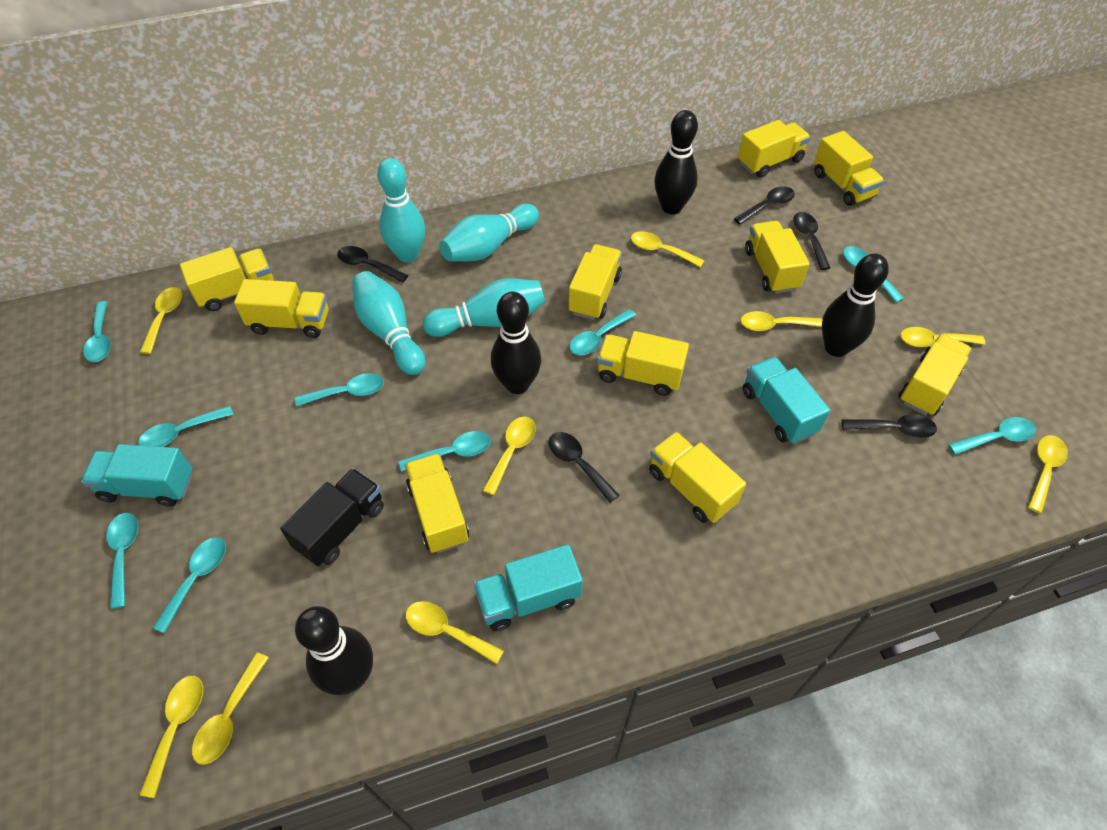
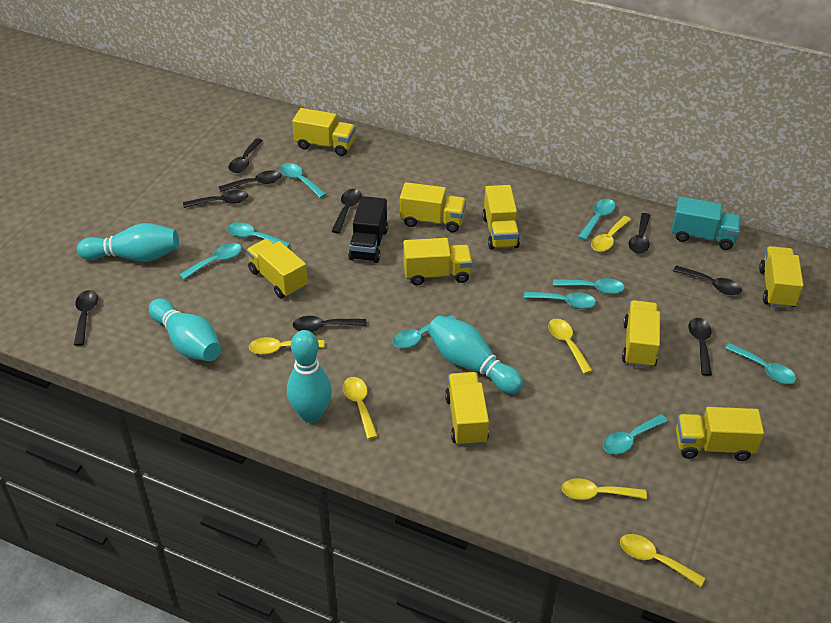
black bowling pin: [295,606,373,695] [491,292,541,394] [654,110,698,214] [822,253,889,357] = 4 -> none = 0
black spoon: [337,246,408,283] [549,432,619,503] [734,187,795,224] [793,212,830,270] [842,414,937,438] = 5 -> [74,290,98,346] [183,190,248,208] [219,170,282,192] [229,138,263,173] [293,316,367,332] [331,189,362,234] [629,213,650,254] [673,265,742,295] [688,318,712,376] = 9
turquoise truck: [81,444,192,507] [474,545,583,631] [743,357,830,444] = 3 -> [672,196,741,250] = 1
yellow spoon: [139,676,203,798] [140,287,182,354] [192,653,269,765] [405,601,504,664] [482,416,536,495] [631,231,705,267] [740,311,822,331] [900,327,985,347] [1028,435,1068,513] = 9 -> [249,337,324,355] [343,377,378,439] [548,318,593,374] [562,478,647,500] [591,216,631,252] [620,534,705,587] = 6
yellow truck: [180,247,274,311] [234,279,329,338] [405,453,469,553] [568,244,622,320] [597,331,689,396] [649,432,746,523] [738,120,811,178] [745,221,810,294] [814,131,884,206] [898,334,972,416] = 10 -> [247,239,308,298] [292,108,356,156] [400,182,466,232] [403,238,473,286] [445,372,489,446] [482,185,520,249] [622,300,660,368] [676,407,764,461] [759,246,804,309] = 9

